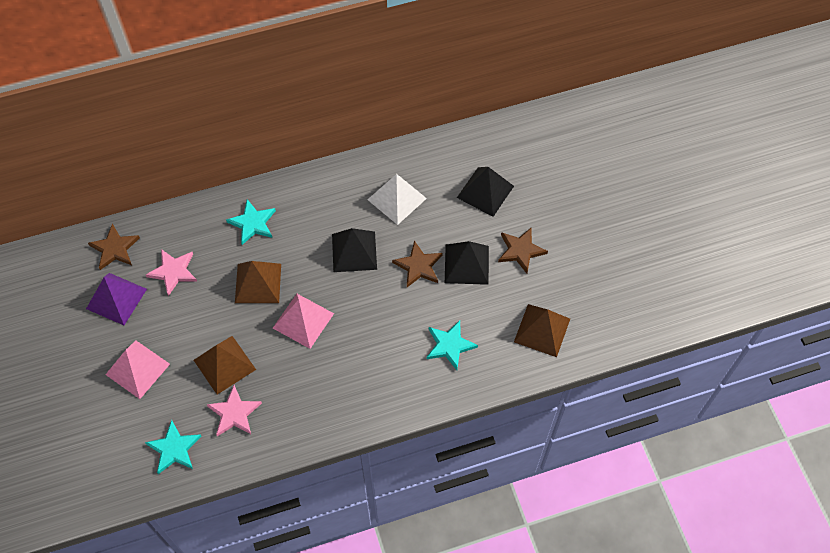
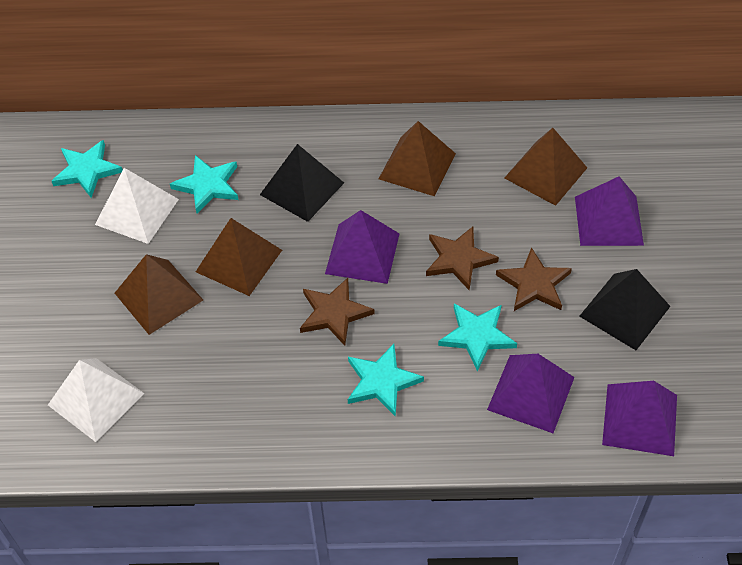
black pyramid: [332,228,377,272] [445,241,489,285] [457,167,514,217] = 3 -> [260,144,344,222] [579,269,670,350] = 2
brown pyramid: [194,336,256,395] [235,261,281,303] [514,304,570,357] = 3 -> [115,254,203,335] [196,218,282,296] [379,121,456,196] [504,128,587,206] = 4
pink pyramid: [105,340,170,399] [273,294,334,349] = 2 -> none = 0
pink star: [146,249,197,296] [206,385,262,436] = 2 -> none = 0
purple pyramid: [86,273,147,325] = 1 -> [325,210,399,284] [487,354,575,433] [575,176,644,246] [602,381,677,456] = 4
turquoise star: [145,420,202,474] [226,199,276,245] [427,320,478,370] = 3 -> [52,140,123,198] [170,155,238,214] [348,344,424,417] [438,303,517,371] = 4
white pyramid: [367,174,427,225] = 1 -> [48,358,145,442] [95,168,179,244] = 2

